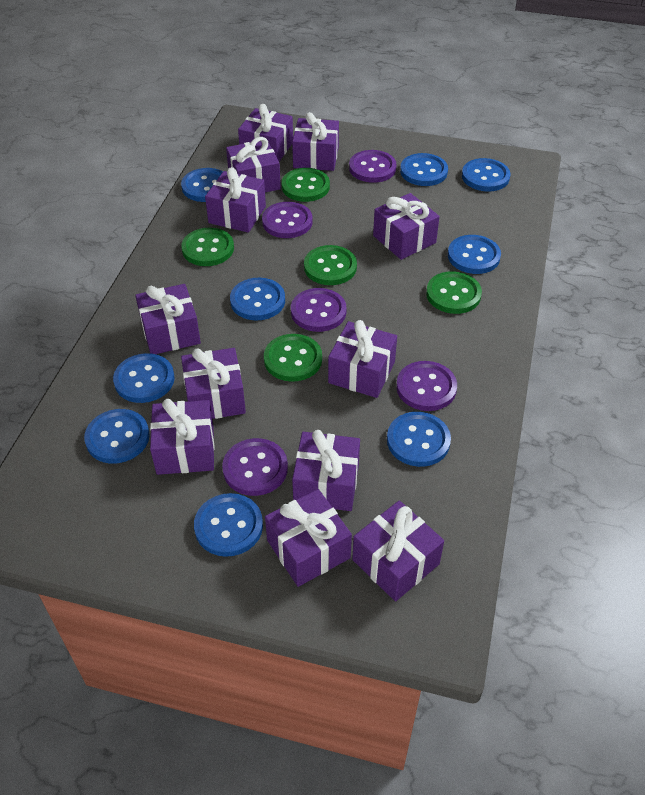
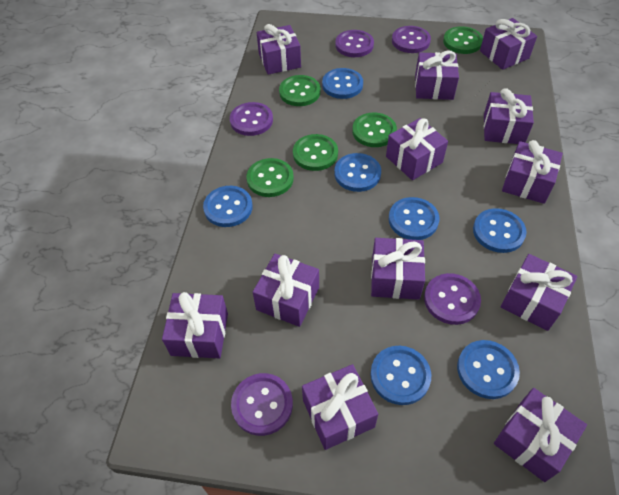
blue button: [84,409,150,464] [113,353,175,403] [181,168,223,202] [194,493,263,557] [230,278,285,320] [387,412,451,467] [400,153,448,186] [448,235,501,274] [462,158,510,192] = 9 -> [203,186,253,227] [322,68,363,99] [334,153,381,192] [371,346,431,405] [389,197,439,240] [457,340,520,399] [473,208,527,253] = 7

